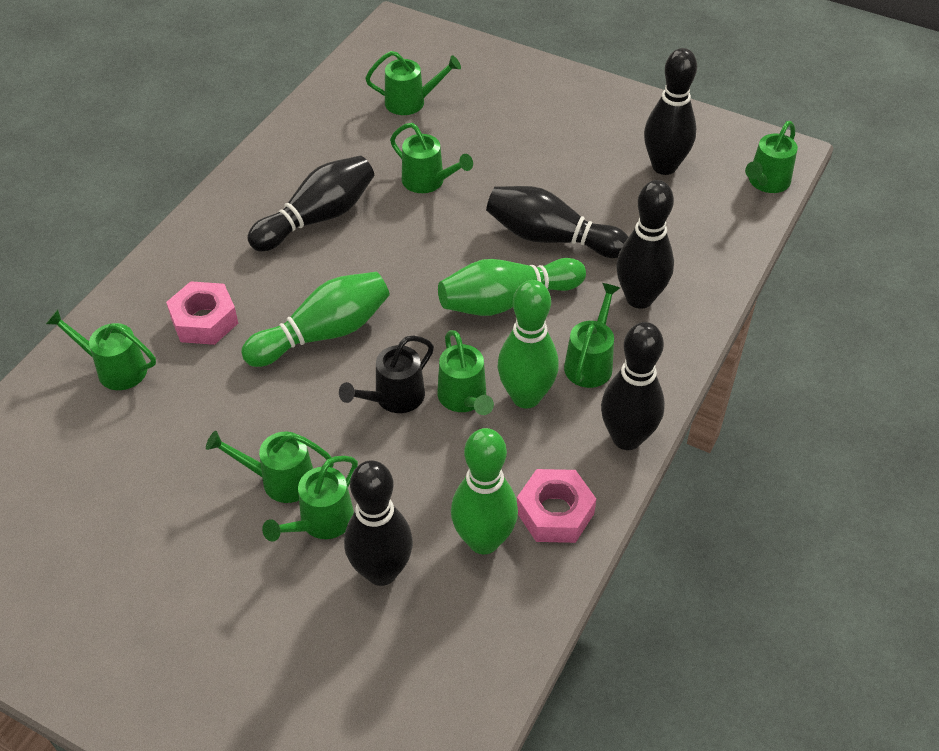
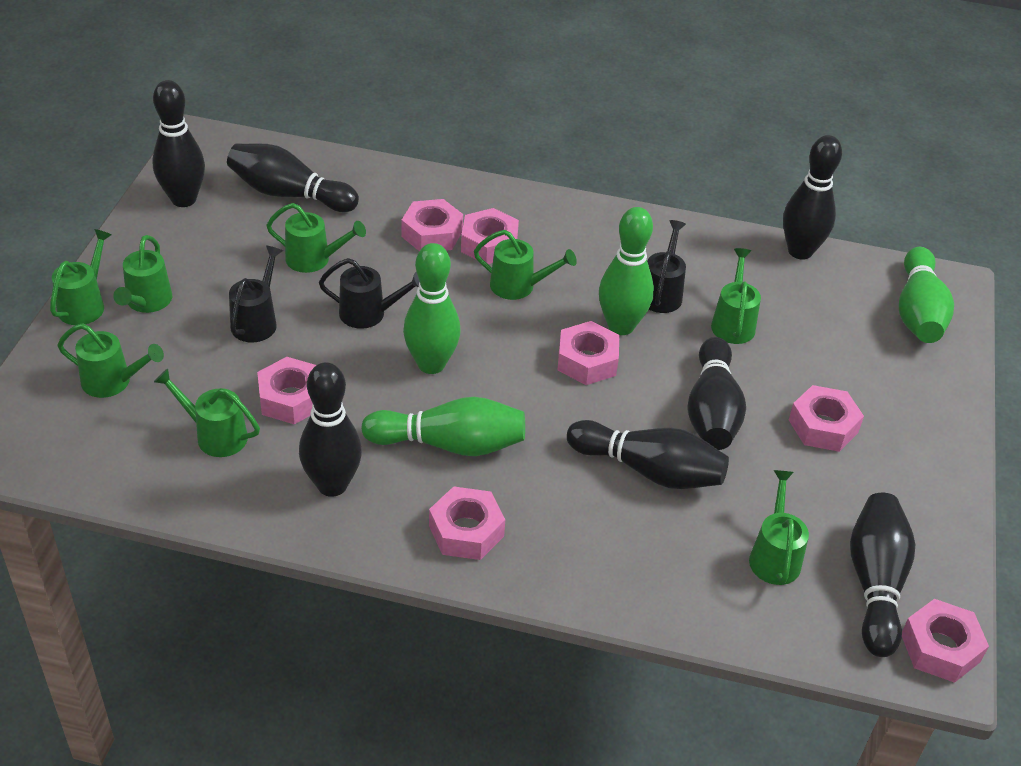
black bowling pin: [247,156,374,252] [344,460,413,586] [486,186,628,258] [601,322,665,450] [616,180,674,309] [644,48,697,175] = 6 -> [152,80,205,207] [227,143,359,212] [299,362,362,497] [567,420,729,489] [687,337,746,450] [783,135,842,260] [850,493,915,657] = 7
black watering can: [339,336,434,413] = 1 -> [229,246,283,342] [319,258,420,329] [647,220,686,313] = 3
pink nut: [166,281,238,345] [517,469,596,543] = 2 -> [257,357,316,425] [401,199,463,251] [429,486,505,560] [461,208,519,264] [557,321,619,385] [789,385,864,452] [902,599,989,683] = 7

